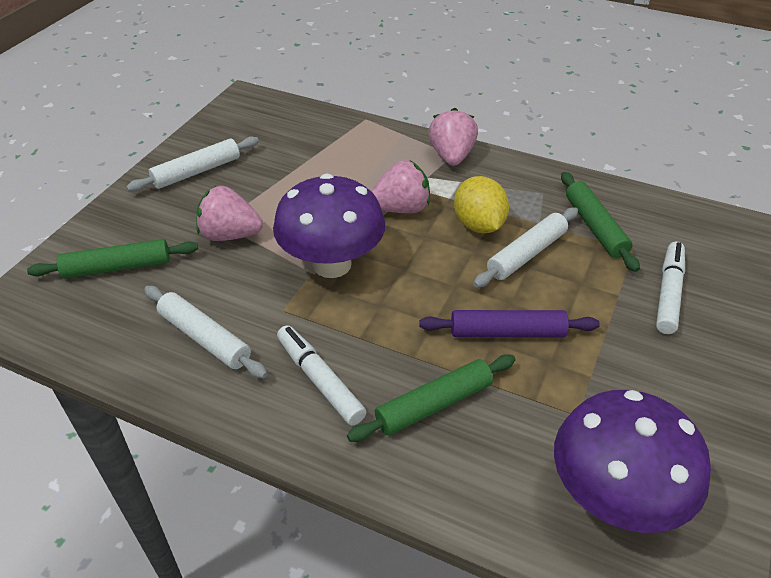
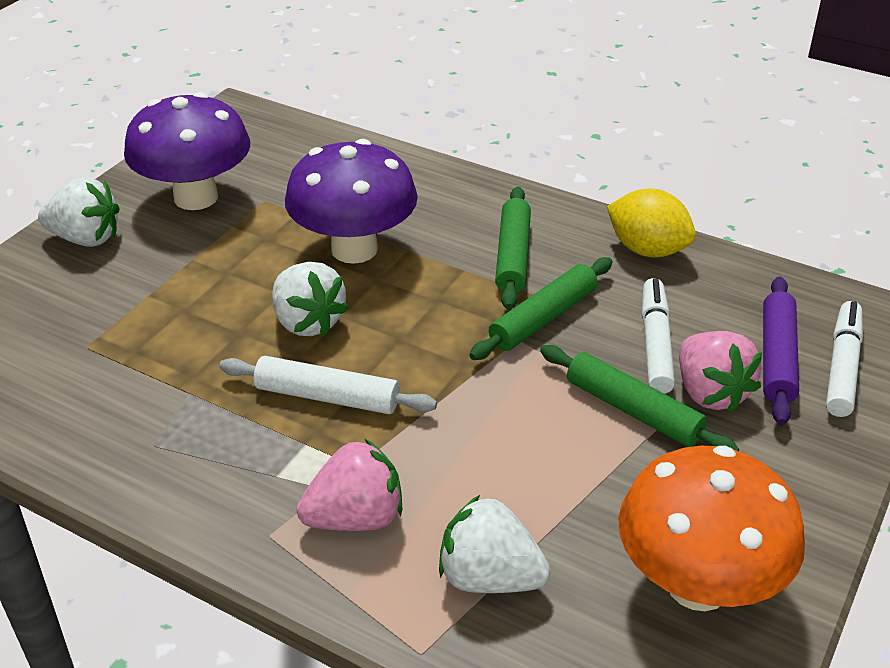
orange mushroom: none = 0 -> [618,446,805,611] = 1
pink strawberry: [196,186,263,241] [371,160,430,213] [428,108,478,166] = 3 -> [297,438,402,531] [679,331,762,413] = 2
white rolling pin: [126,136,259,192] [144,286,267,378] [473,207,578,288] = 3 -> [219,356,437,414] = 1
white strawberry: none = 0 -> [38,177,119,247] [272,262,349,336] [439,494,550,593] = 3

